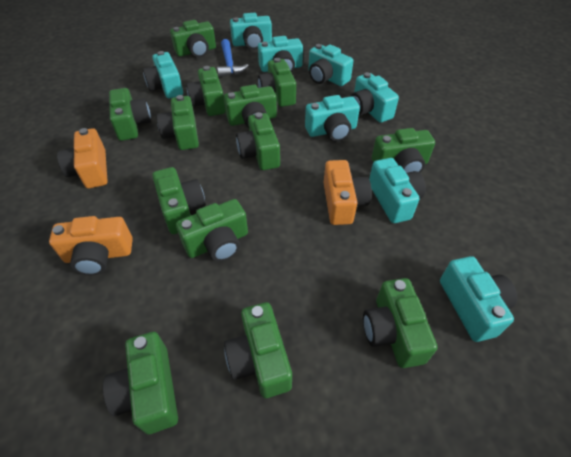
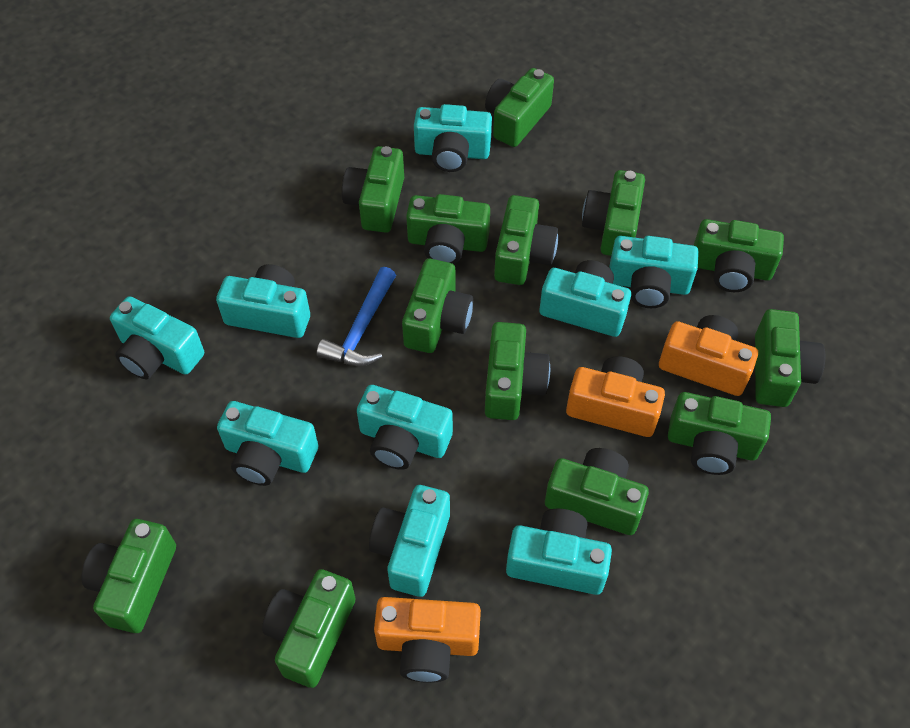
turquoise camera: [143,51,183,98] [230,13,272,50] [258,36,303,72] [305,95,360,142] [308,44,353,86] [350,72,399,123] [369,158,426,223] [440,256,517,342] = 8 -> [110,296,204,379] [216,264,310,338] [217,401,319,486] [357,385,453,470] [369,485,450,597] [414,104,492,172] [506,509,612,595] [540,260,631,337] [609,236,699,308] = 9

